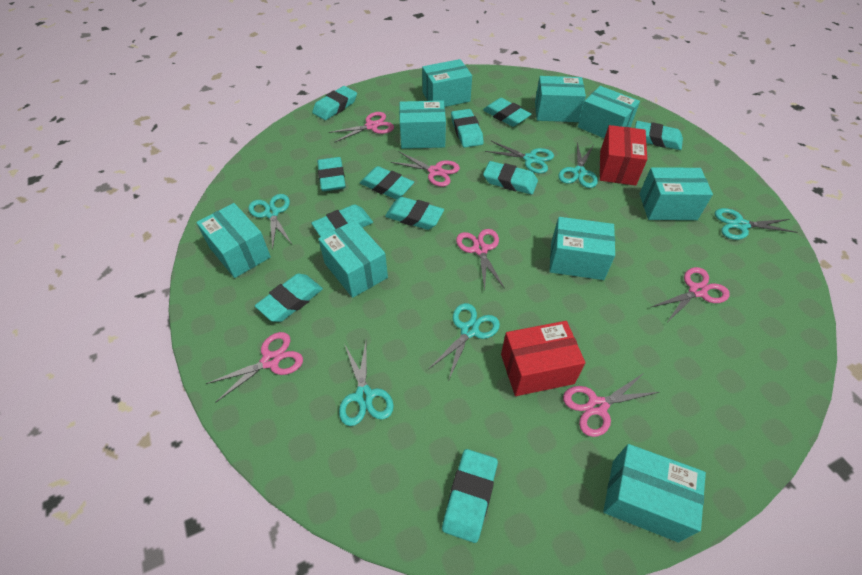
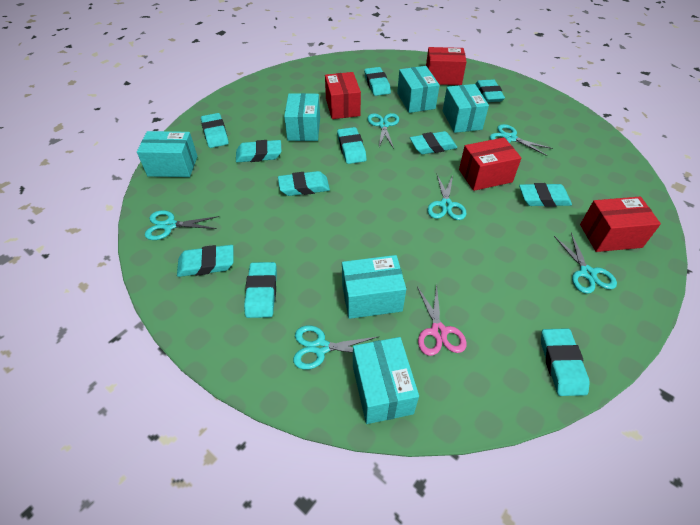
pink scissors: [206,332,303,403] [328,112,394,143] [390,152,460,187] [456,229,505,291] [563,373,659,437] [652,267,730,321] = 6 -> [417,283,467,356] = 1
red box: [501,321,585,396] [600,125,647,186] = 2 -> [325,72,361,119] [426,47,467,85] [459,137,521,191] [580,197,661,252] = 4
turquoise box: [196,203,271,278] [318,220,388,298] [399,101,446,149] [422,59,472,107] [535,76,586,122] [549,217,615,280] [578,86,640,138] [603,444,706,542] [639,167,713,220] = 9 -> [137,131,198,177] [284,93,320,141] [342,255,406,319] [353,337,419,424] [397,66,440,113] [443,84,489,133] = 6

